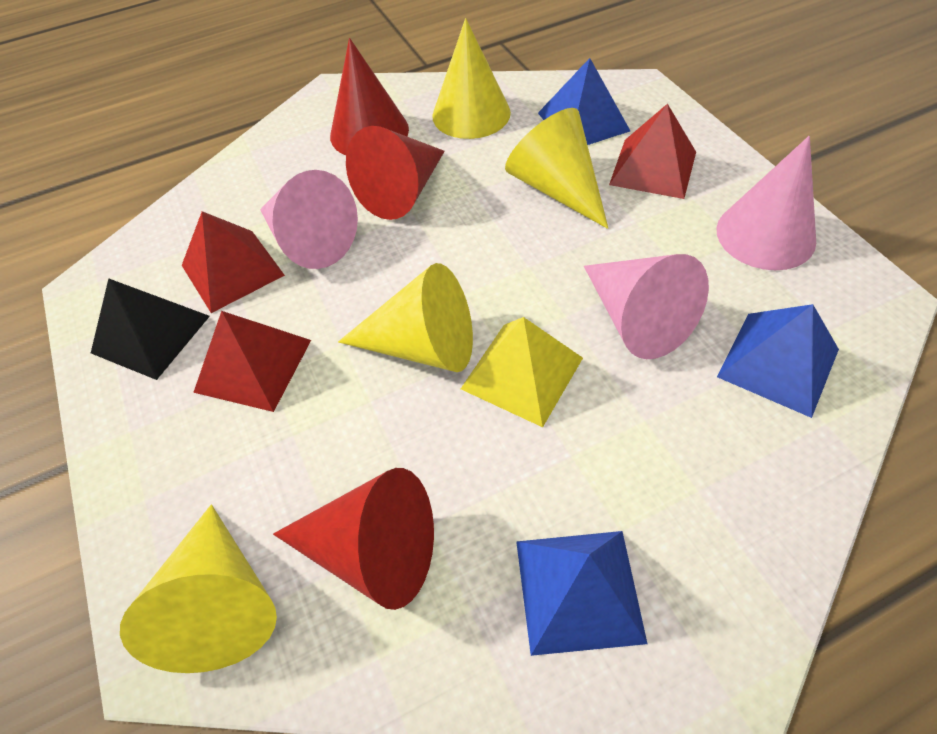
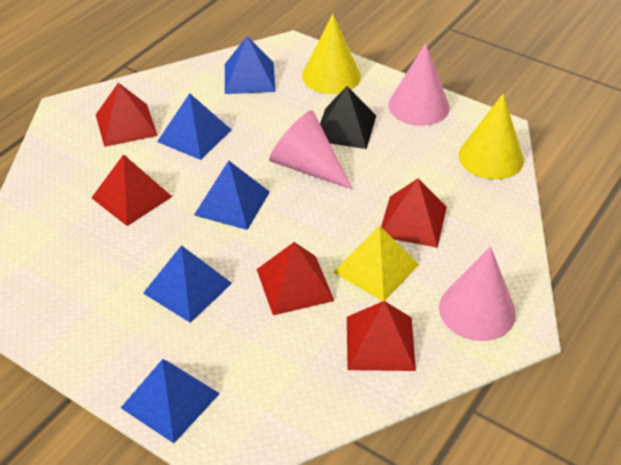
blue pyramid: [516,531,648,656] [538,58,630,145] [717,304,839,418] = 3 -> [121,359,220,443] [143,245,232,323] [157,93,231,160] [194,160,270,230] [225,36,276,94] = 5
red cone: [273,468,434,610] [330,38,409,155] [346,126,445,220] = 3 -> none = 0
red pyramid: [182,211,285,313] [193,311,311,412] [609,103,696,199] = 3 -> [91,154,172,226] [96,83,158,147] [257,242,334,315] [347,301,416,371] [381,179,447,248] = 5
yellow cone: [120,504,277,673] [338,263,473,372] [432,18,511,139] [505,108,608,229] = 4 -> [302,14,361,94] [459,94,524,180] = 2

